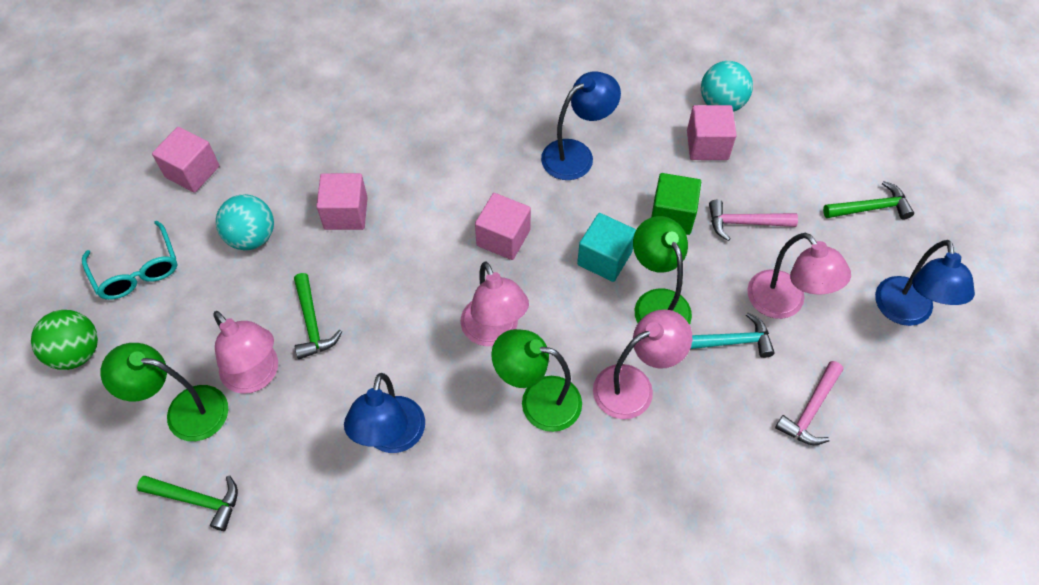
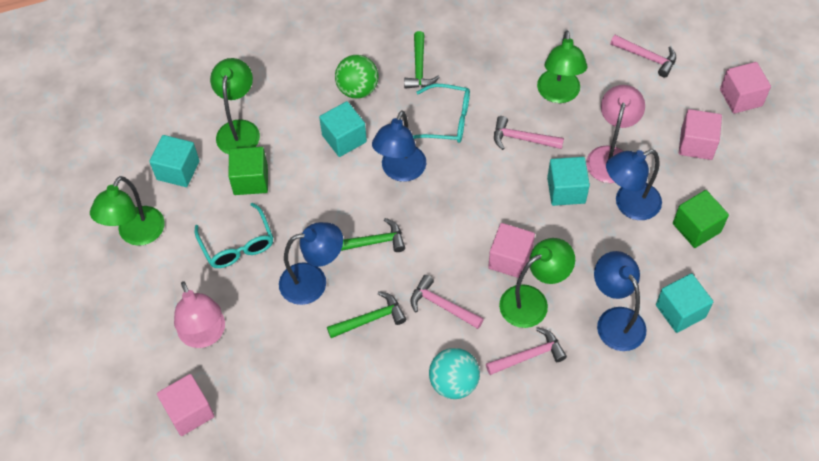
blue lamp: [344,373,425,453] [541,71,621,180] [875,240,975,326] = 3 -> [279,222,343,305] [372,110,426,182] [594,251,647,351] [606,149,662,220] = 4
green cube: [651,173,701,235] = 1 -> [228,147,268,195] [673,190,729,248] = 2
green lamp: [100,343,228,441] [491,329,582,432] [633,216,692,325] = 3 -> [90,176,165,246] [210,58,260,155] [499,238,575,328] [537,30,587,103] = 4
pink hammer: [709,200,798,241] [775,361,843,445] = 2 -> [411,275,484,329] [486,327,567,375] [494,116,564,150] [610,35,676,78] = 4
pink lamp: [214,311,278,394] [461,262,529,346] [593,309,692,419] [747,233,851,319] = 4 -> [174,281,225,348] [586,85,645,183] = 2
turquoise ball: [216,194,274,250] [701,61,753,112] = 2 -> [429,348,480,399] = 1
turquoise cube: [577,213,636,282] = 1 -> [149,135,200,187] [319,101,367,157] [547,157,590,206] [656,273,713,333] = 4
turquoise glasses: [82,221,177,300] = 1 -> [195,203,273,268] [413,84,470,143] = 2
turquoise hammer: [690,313,775,358] = 1 -> none = 0

